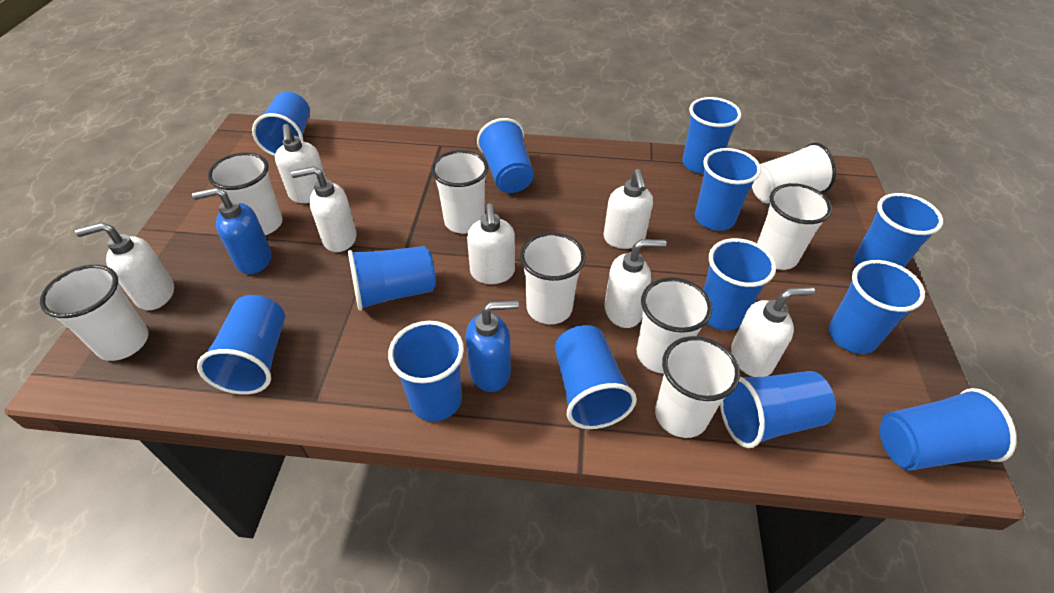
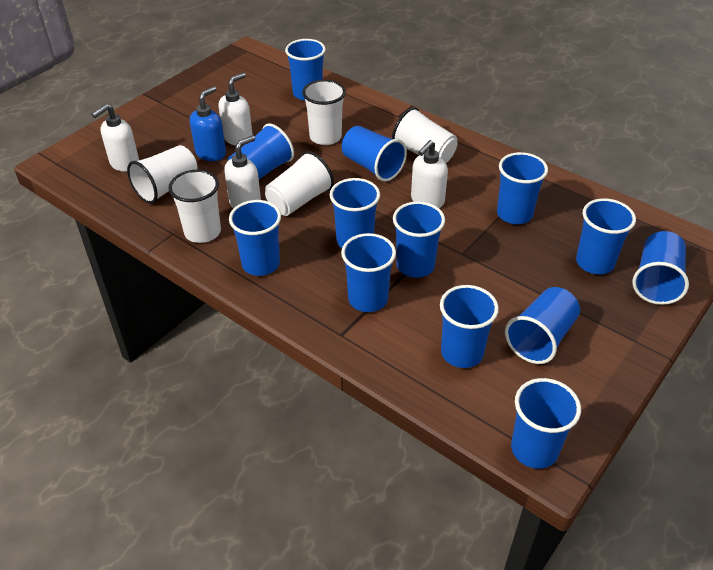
blue soap dispenser: [192,187,272,274] [466,300,519,392] = 2 -> [190,86,226,161] = 1
white cup: [40,265,149,361] [208,152,283,235] [431,150,488,233] [520,232,586,324] [637,277,712,373] [655,336,740,438] [752,143,836,203] [757,183,832,270] = 8 -> [127,145,198,204] [169,170,221,243] [265,151,334,216] [302,80,346,145] [392,107,457,163] = 5
white soap dispenser: [75,222,174,310] [275,124,326,203] [291,166,357,252] [467,203,515,284] [604,169,653,249] [604,239,666,328] [731,287,815,377] = 7 -> [92,104,139,172] [219,73,253,146] [224,135,261,209] [411,140,448,208] = 4

